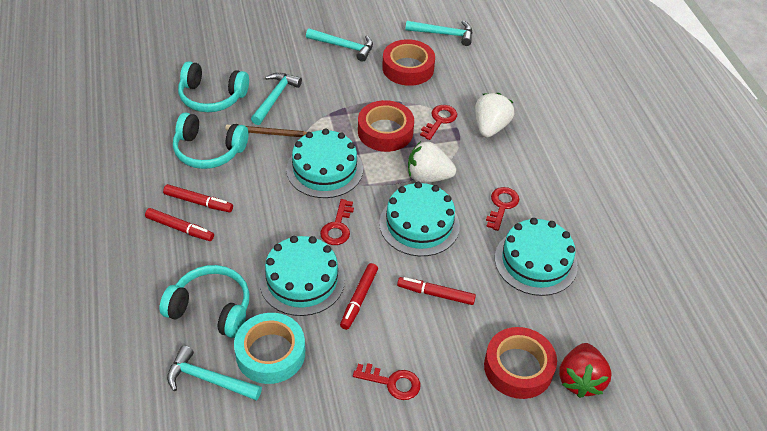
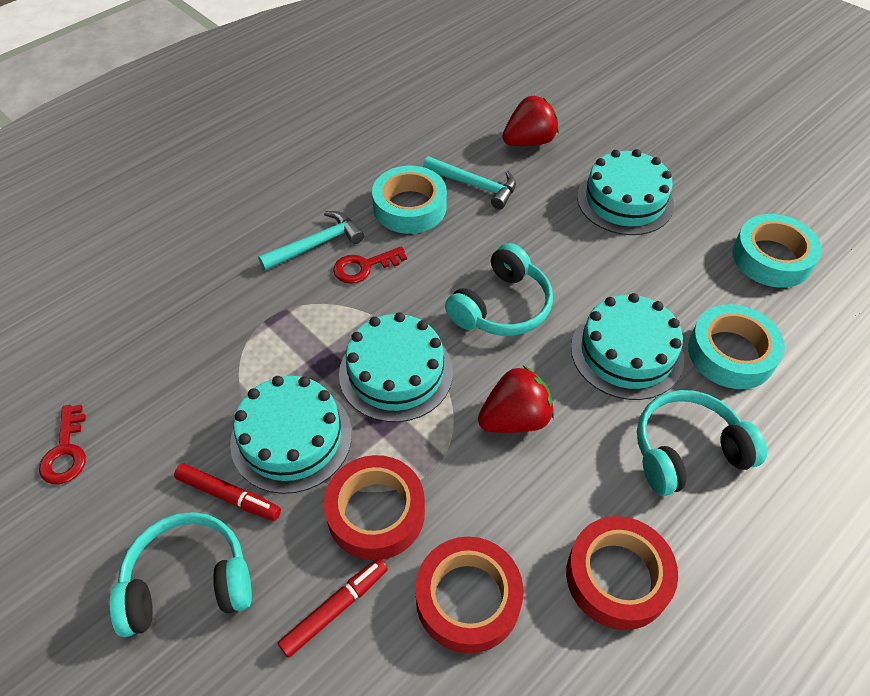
brown pencil: [225,125,307,137] = 1 -> none = 0
red key: [320,199,354,245] [353,363,420,400] [420,105,457,140] [486,187,519,231] = 4 -> [39,405,86,484] [333,246,407,284] = 2
red marker: [145,208,214,241] [163,184,233,212] [340,263,378,330] [397,277,476,305] = 4 -> [174,464,281,521] [278,558,388,658] = 2
red strawberry: [559,343,611,398] = 1 -> [478,366,554,433] [502,96,559,146] = 2
turquoise hammer: [167,346,262,401] [251,73,302,125] [306,28,373,62] [405,21,472,46] = 4 -> [258,211,364,271] [423,156,516,209] = 2
turquoise tape: [234,313,305,384] = 1 -> [372,166,447,234] [688,304,785,389] [732,214,822,288] = 3
white strawberry: [408,141,456,183] [475,93,514,137] = 2 -> none = 0

